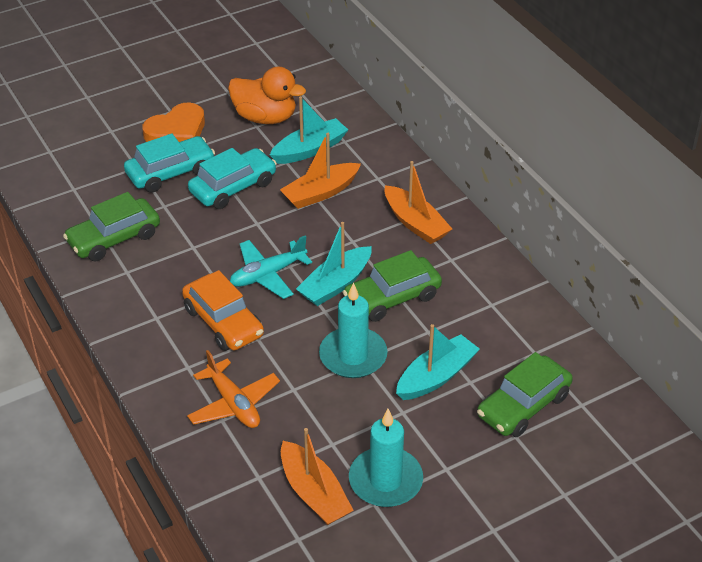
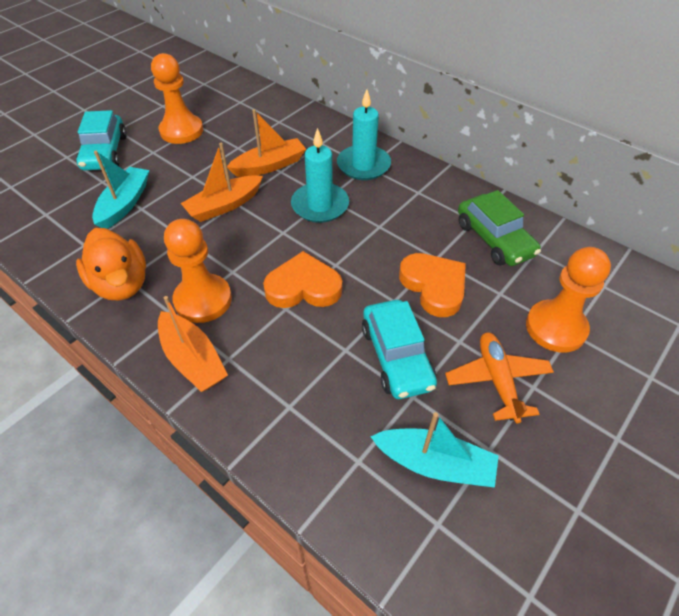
green car: [63,192,160,261] [343,250,442,322] [477,352,573,437] = 3 -> [458,190,541,266] = 1
orange car: [182,270,264,351] = 1 -> none = 0
orange heart: [142,103,205,142] = 1 -> [263,251,342,308] [399,253,466,317] = 2
orange pawn: none = 0 -> [151,53,203,144] [164,219,232,323] [526,247,611,352] = 3
turquoise boat: [270,96,348,164] [296,222,372,306] [396,324,480,400] = 3 -> [92,151,149,229] [370,412,499,487] = 2
turquoise plane: [230,236,312,299] = 1 -> none = 0

